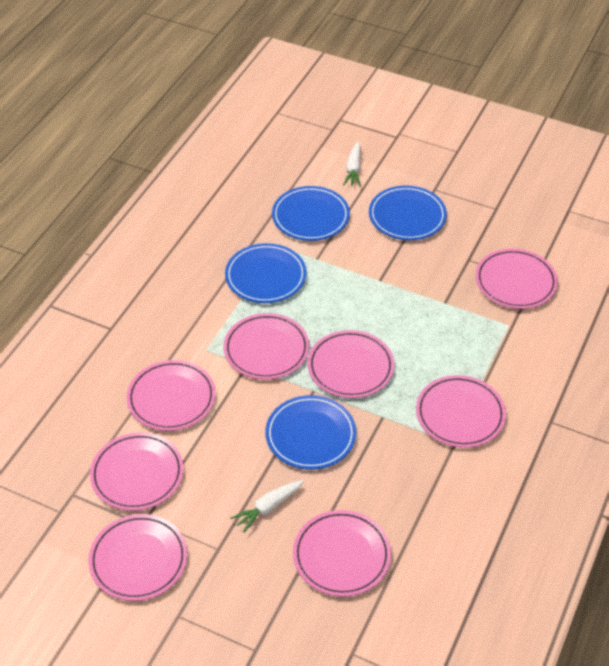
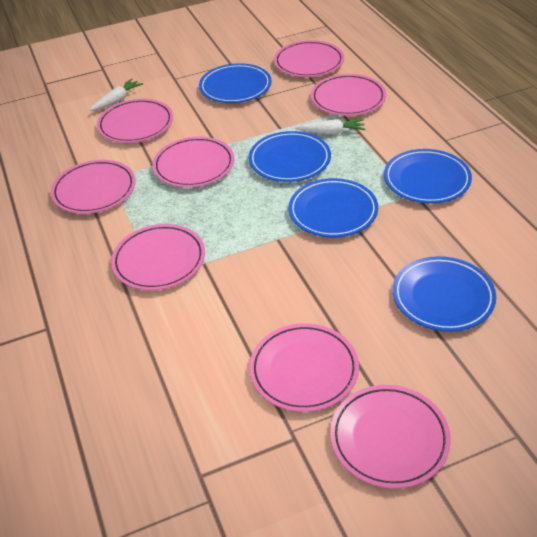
blue plate: [225,243,307,303] [265,395,356,470] [272,186,350,241] [369,185,447,240] = 4 -> [199,63,271,103] [249,131,331,182] [288,178,378,237] [384,149,472,203] [393,256,496,332] = 5

